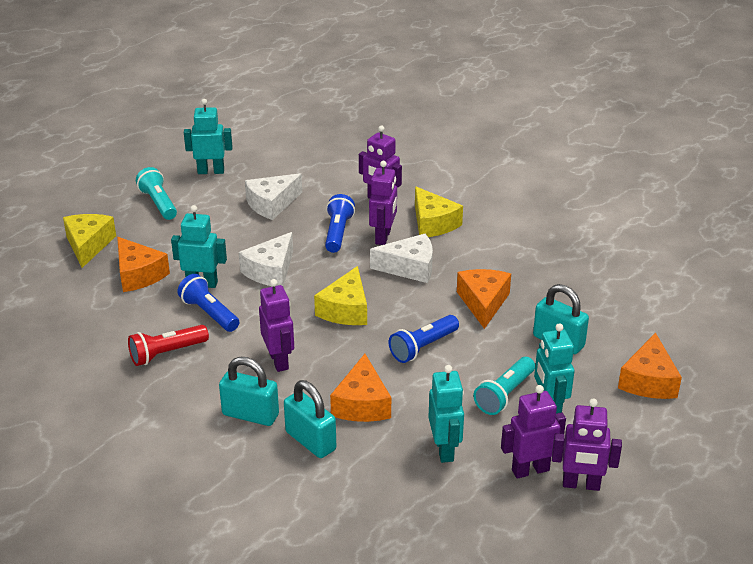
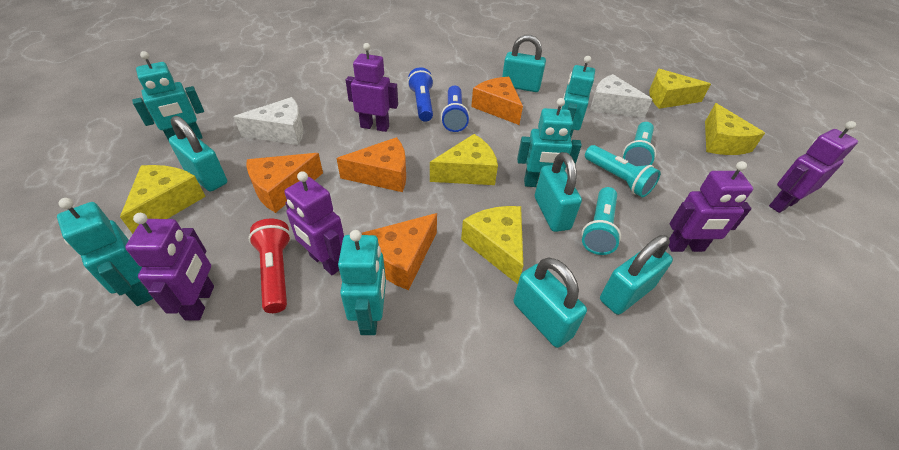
blue flashlight: [177,274,239,332] [325,194,355,253] [389,315,459,363] = 3 -> [408,67,434,122] [441,86,470,132] = 2
turquoise flashlight: [136,167,177,220] [473,357,535,415] = 2 -> [582,187,621,255] [585,145,661,197] [623,122,656,166] = 3
turquoise padlock: [219,357,279,426] [284,380,336,458] [533,284,589,354] = 3 -> [169,116,227,191] [502,35,546,92] [514,257,587,348] [535,152,582,232] [600,235,673,315] = 5
turquoise robot: [171,205,227,288] [184,99,232,174] [428,365,464,463] [534,323,574,414] = 4 -> [57,198,153,306] [132,51,204,141] [338,230,386,335] [517,98,582,187] [561,56,595,137] = 5
white cheese: [239,232,293,286] [245,173,302,220] [370,234,433,283] = 3 -> [234,97,303,145] [590,74,653,118] = 2
yellow cheese: [63,214,116,268] [314,266,367,325] [415,186,463,237] = 3 -> [120,165,206,234] [430,134,498,185] [461,206,523,284] [649,69,711,109] [705,103,765,155] = 5

